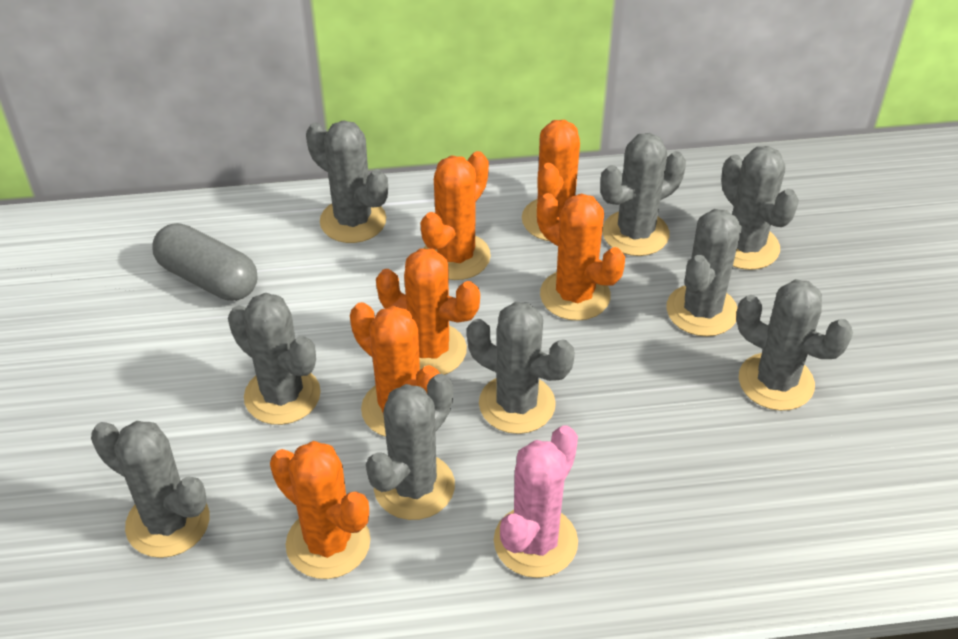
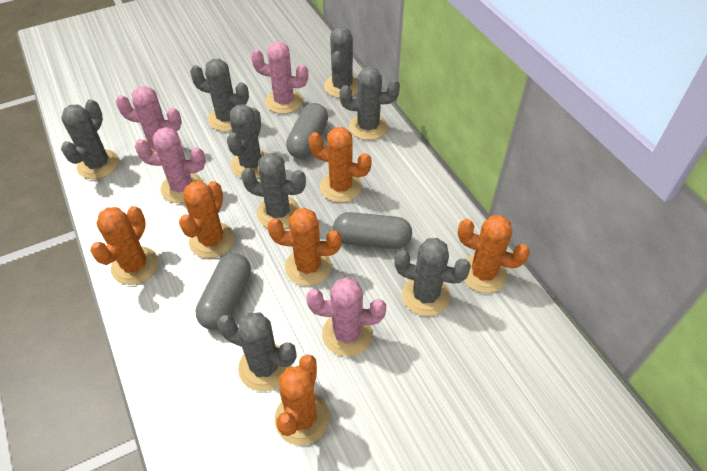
grey cactus: [91,421,209,558] [228,293,321,425] [306,120,388,243] [366,374,455,520] [467,302,575,434] [600,133,686,256] [666,209,742,336] [721,146,799,270] [736,279,853,411] = 9 -> [61,99,119,179] [190,59,249,132] [217,312,296,391] [227,104,266,178] [241,153,306,228] [324,27,357,98] [340,67,400,140] [394,238,471,316] = 8
grey capsule: [152,223,258,301] = 1 -> [196,253,251,330] [286,103,328,159] [333,212,412,249] = 3
pink cactus: [494,425,578,578] = 1 -> [116,86,182,152] [135,127,206,203] [251,42,308,114] [306,277,386,357] = 4

